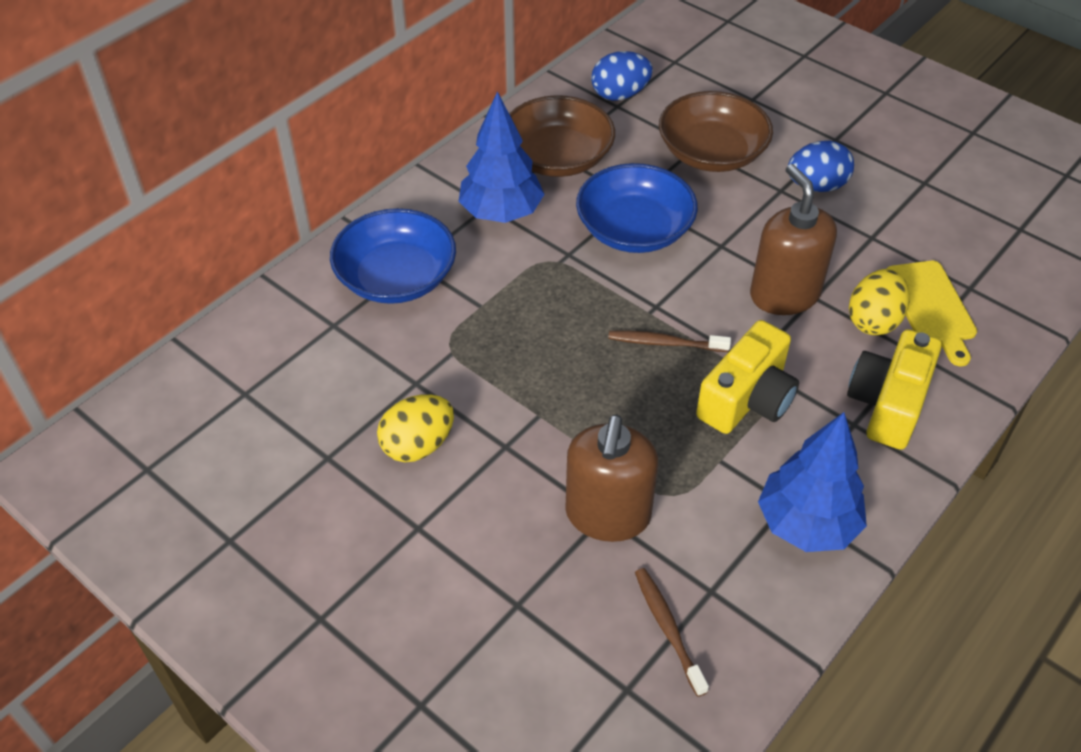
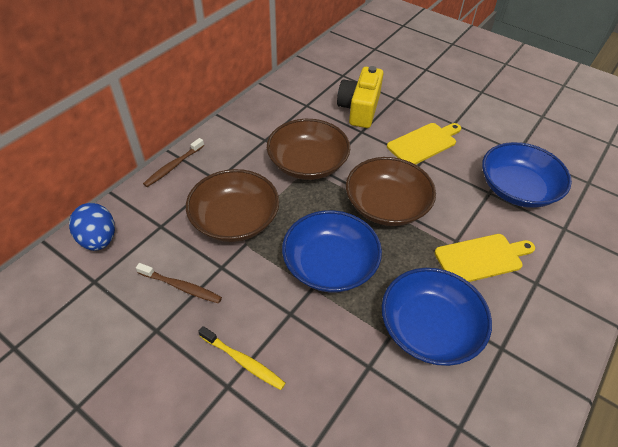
blue bowl: [330,208,456,304] [576,163,698,253] = 2 -> [282,210,382,293] [382,268,492,366] [482,142,572,208] = 3
blue egg: [591,51,653,101] [788,141,854,192] = 2 -> [69,203,115,251] = 1
blue tree: [458,91,545,223] [758,412,867,552] = 2 -> none = 0
brown bowl: [509,95,615,177] [659,91,773,172] = 2 -> [186,169,279,242] [267,119,350,180] [346,157,436,226] = 3
brown soap dispenser: [565,414,658,542] [750,164,837,315] = 2 -> none = 0
yellow camera: [696,320,799,434] [847,329,942,450] = 2 -> [337,66,383,128] = 1
yellow cutting board: [886,261,977,366] = 1 -> [387,123,461,165] [435,234,535,282] = 2
yellow egg: [377,394,454,462] [849,269,910,335] = 2 -> none = 0
yellow toothbrush: none = 0 -> [198,326,286,390] = 1

